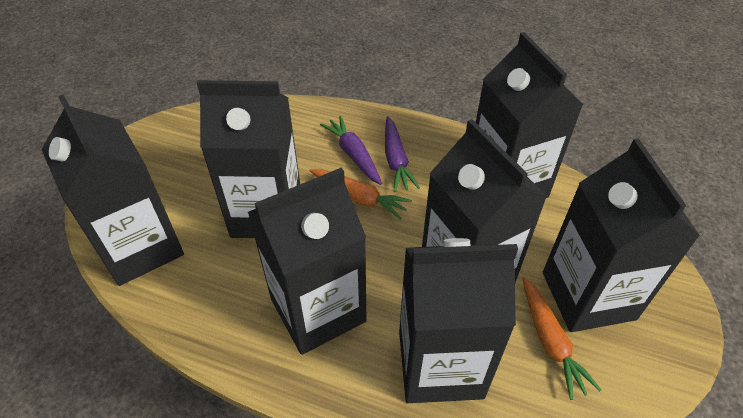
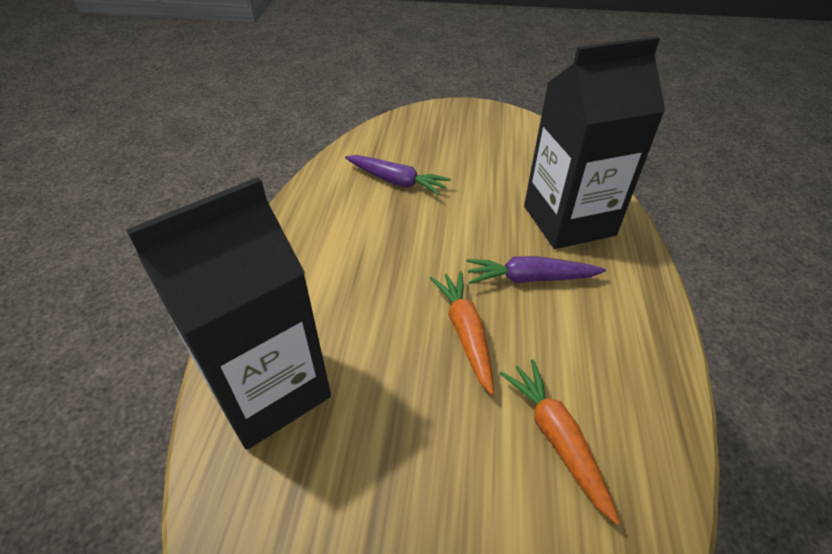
black carton: [41,95,184,286] [197,80,300,238] [248,168,366,355] [399,238,518,403] [422,119,548,283] [476,32,583,198] [543,138,700,332] = 7 -> [126,177,331,450] [524,36,665,249] = 2

